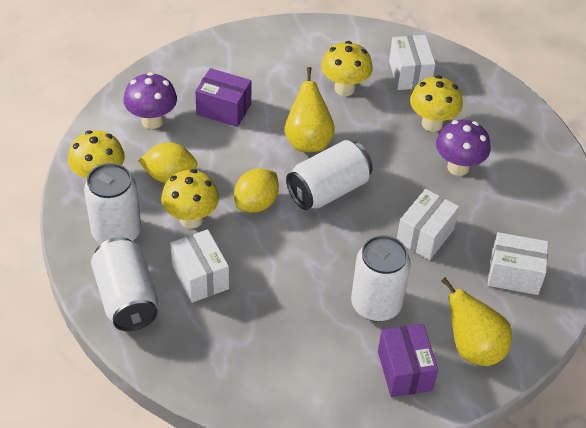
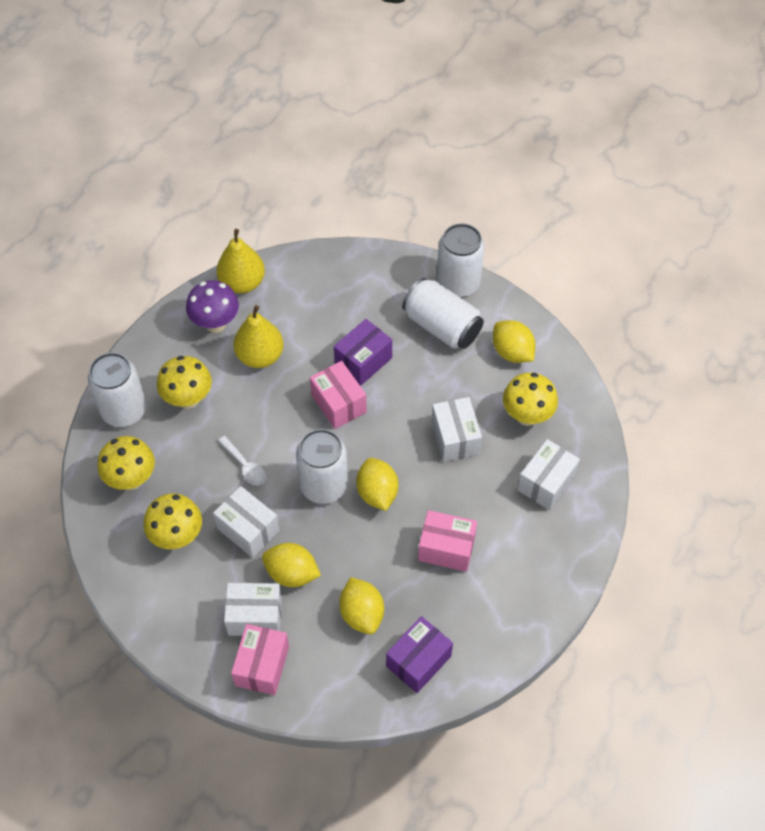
pink box: none = 0 -> [231,624,289,695] [310,361,367,429] [418,510,477,572] = 3
purple mushroom: [124,72,177,129] [436,120,491,176] = 2 -> [186,280,239,333] = 1
white spoon: none = 0 -> [218,436,266,485] = 1
yellow lemon: [139,142,198,183] [234,168,279,212] = 2 -> [262,543,321,587] [339,577,384,634] [356,458,398,511] [493,320,536,363] = 4

